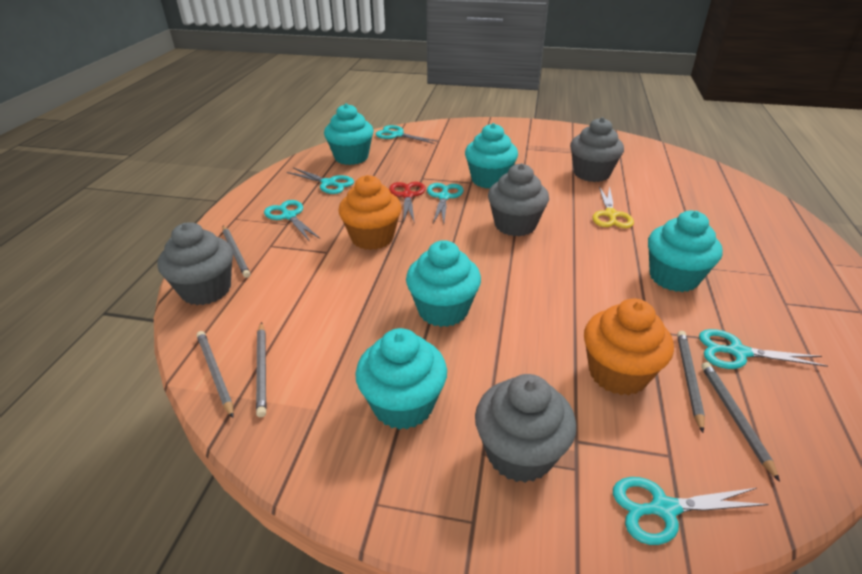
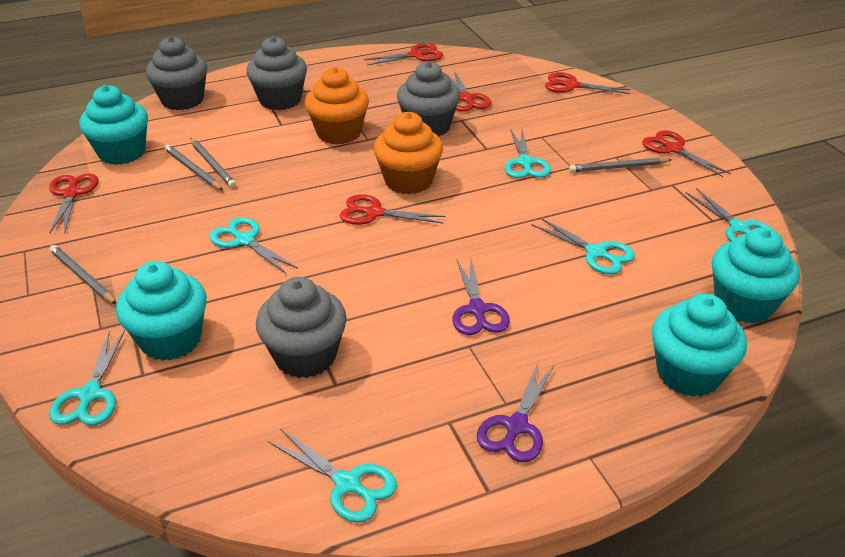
grey pencil: [196,331,234,418] [223,226,251,278] [256,322,266,417] [677,331,705,433] [701,362,780,482] = 5 -> [50,245,116,304] [164,145,223,190] [190,138,236,188] [569,157,671,172] = 4
purple scissors: none = 0 -> [452,259,510,335] [477,361,555,462] = 2
red scissors: [389,182,426,223] = 1 -> [49,173,99,234] [340,194,446,225] [364,43,443,66] [445,71,491,112] [545,72,631,94] [642,130,731,177] = 6
turquoise cupcake: [324,103,374,165] [355,328,447,430] [406,240,481,327] [465,123,518,189] [648,211,723,292] = 5 -> [79,85,148,165] [116,261,207,361] [652,293,747,397] [712,227,800,323] = 4
yellow scissors: [592,186,634,228] = 1 -> none = 0

